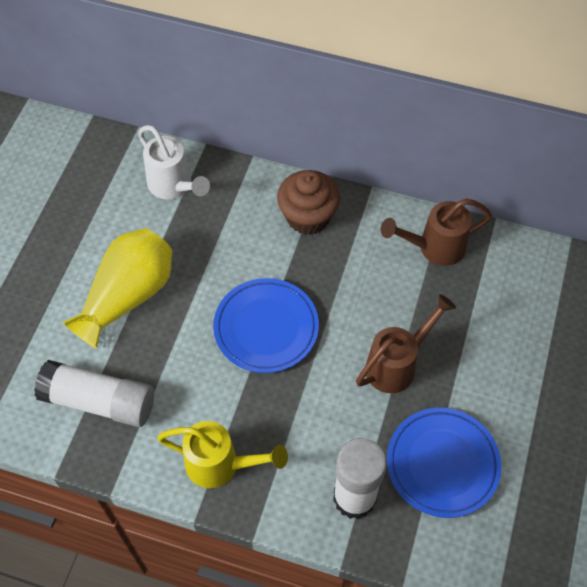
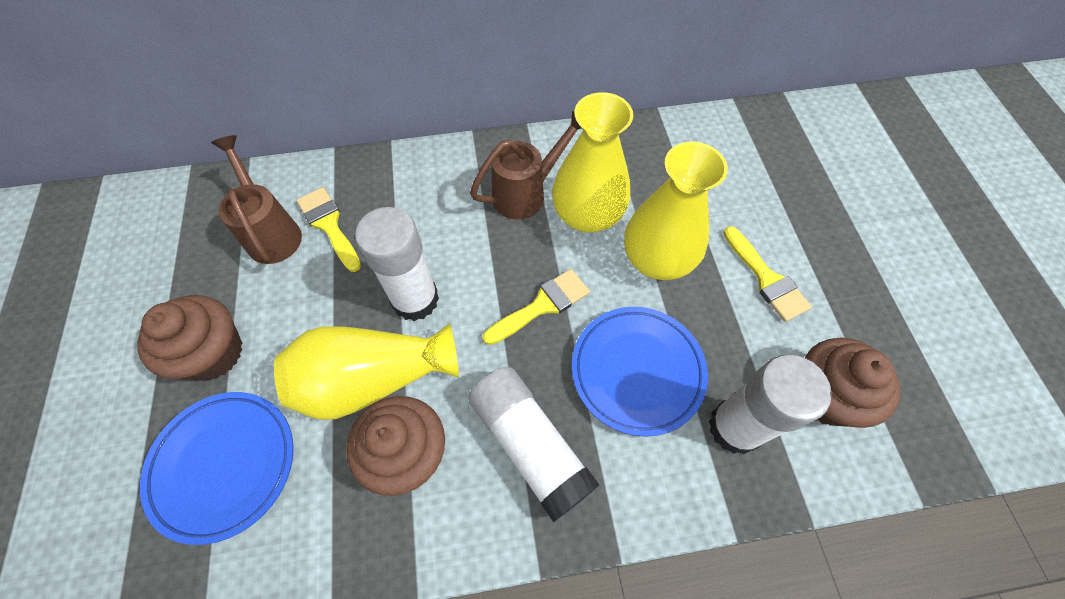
brown cupcake: [277,170,340,235] = 1 -> [137,295,242,381] [346,396,445,496] [805,338,900,428] = 3
white glue stick: [34,360,154,427] [333,438,387,519] = 2 -> [355,207,439,321] [468,366,599,522] [708,355,832,454] = 3
white watering can: [138,125,210,199] = 1 -> none = 0
yellow brush: none = 0 -> [296,187,361,272] [483,269,590,345] [723,226,812,322] = 3
yellow vase: [63,228,172,349] = 1 -> [274,323,459,420] [552,92,633,233] [624,142,728,280] = 3
yellow watering can: [157,421,288,488] = 1 -> none = 0

